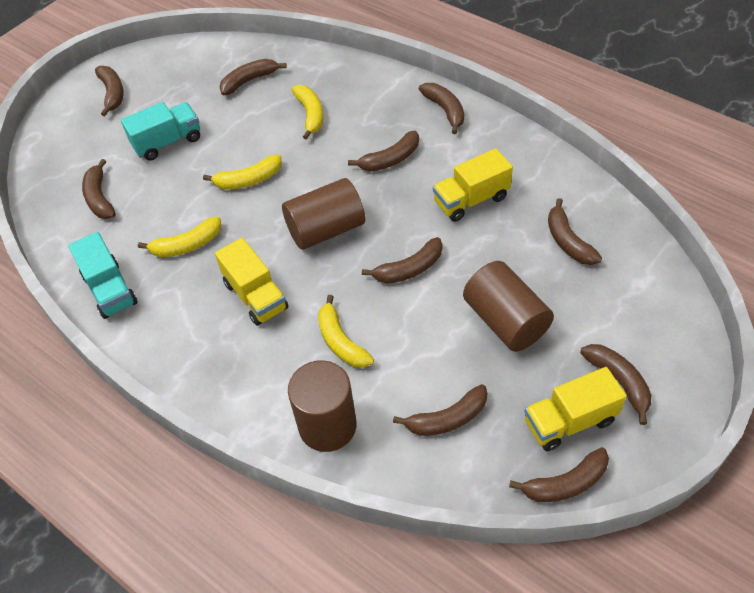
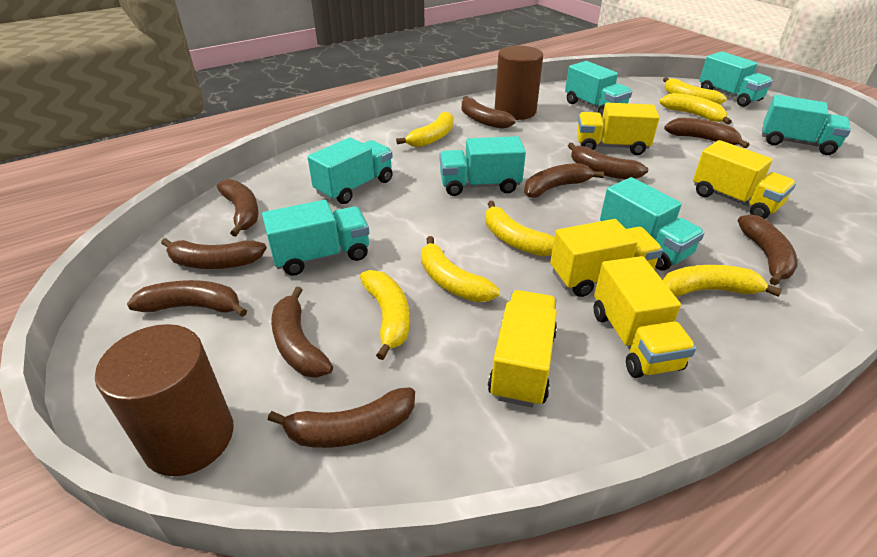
brown cylinder: [282,178,365,250] [288,360,356,452] [463,261,554,352] = 3 -> [95,324,234,476] [495,46,543,120] = 2
turquoise truck: [68,232,138,319] [121,102,200,161] = 2 -> [262,200,369,276] [307,137,393,204] [439,136,526,196] [565,61,632,116] [600,177,705,270] [699,51,773,107] [762,95,851,155] = 7
yellow banana: [138,216,221,257] [203,155,282,189] [292,85,323,140] [318,295,374,368] = 4 -> [360,270,410,360] [396,112,454,147] [421,236,500,302] [485,201,554,256] [659,93,732,125] [663,77,727,105] [663,265,782,297] = 7
yellow truck: [215,238,288,326] [433,148,513,222] [524,367,627,451] = 3 -> [488,290,557,407] [550,219,663,297] [577,103,660,155] [594,256,696,378] [693,140,796,219] = 5

